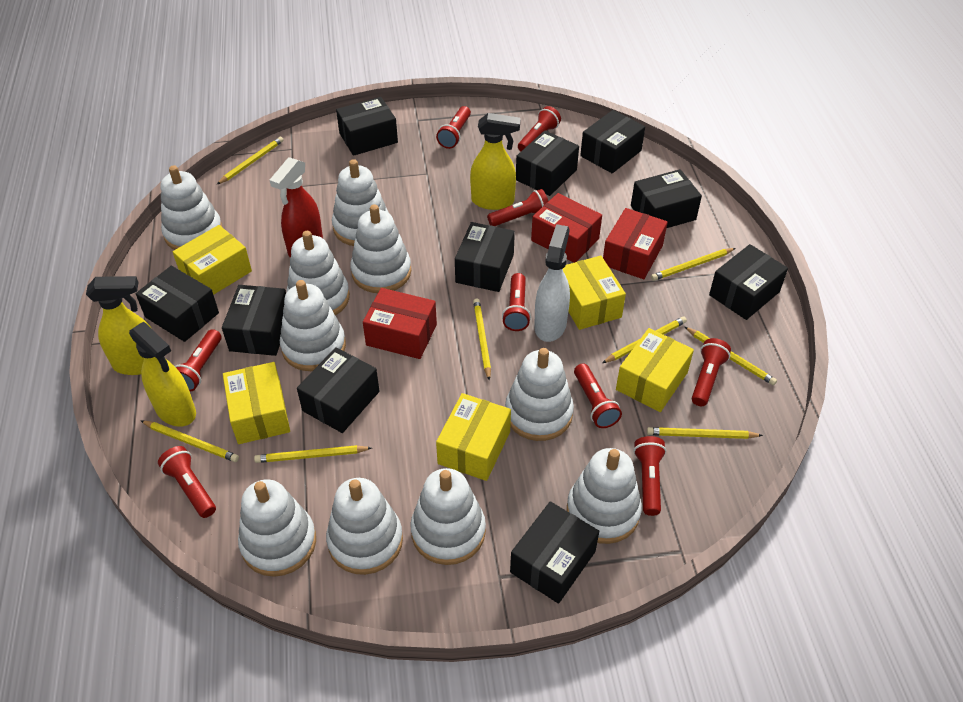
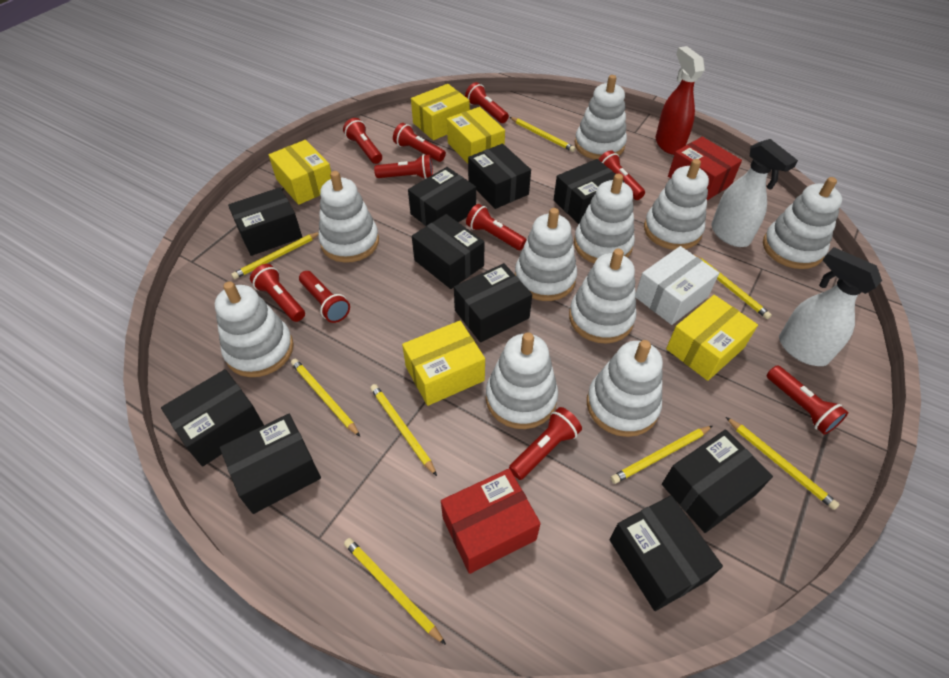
red box: [363,288,437,359] [531,193,602,263] [603,208,668,279] = 3 -> [441,469,541,574] [668,137,742,200] = 2
red flashlight: [158,446,216,518] [175,329,221,392] [436,106,471,149] [487,189,549,226] [502,273,531,331] [518,106,561,152] [574,363,622,428] [633,436,666,516] [692,338,731,406] = 9 -> [250,264,305,322] [299,271,350,323] [343,118,382,164] [374,154,433,179] [393,123,446,162] [465,82,509,123] [466,204,526,250] [509,407,582,480] [598,150,645,200] [767,365,848,435] = 10
white box: none = 0 -> [635,246,719,325] = 1
white spray bottle: [534,224,570,342] = 1 -> [711,139,798,247] [779,247,882,366] = 2
yellow spray bottle: [86,276,152,375] [129,322,196,427] [470,113,521,210] = 3 -> none = 0

